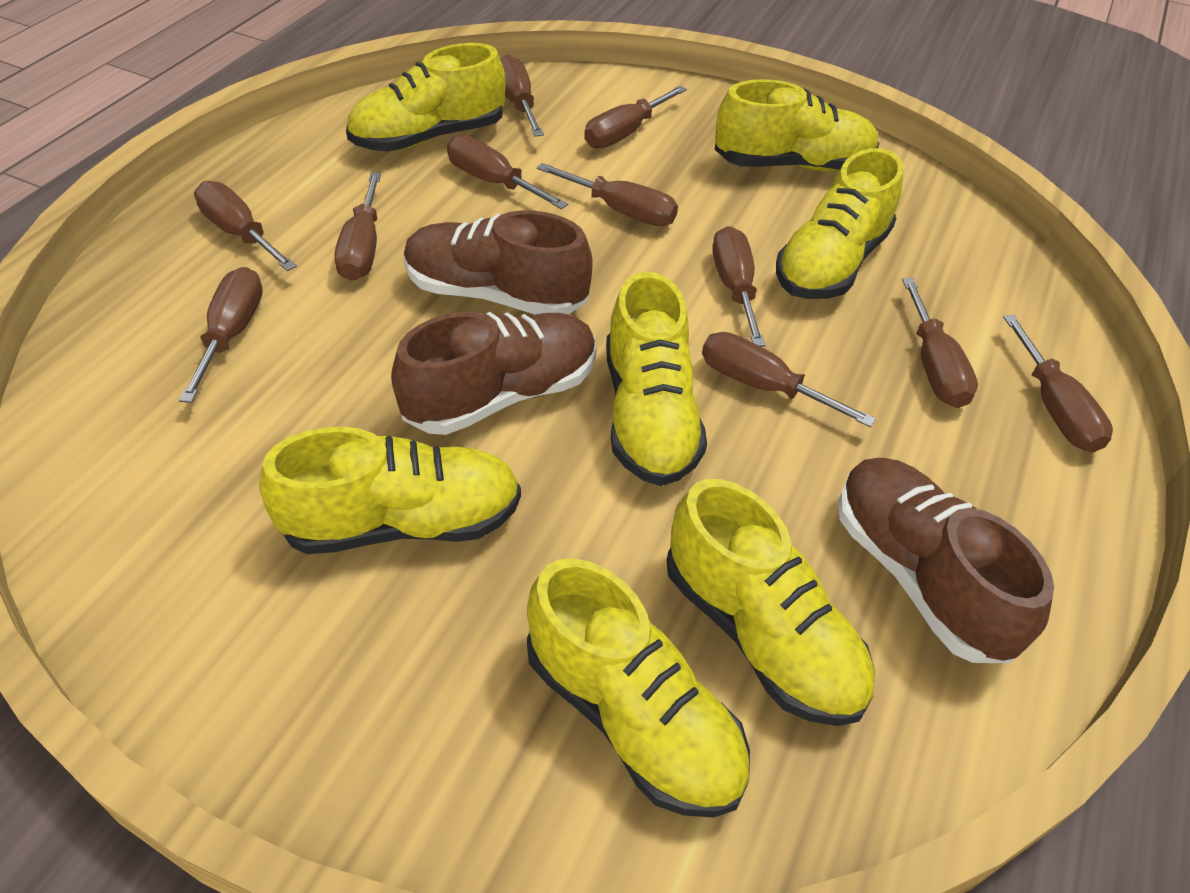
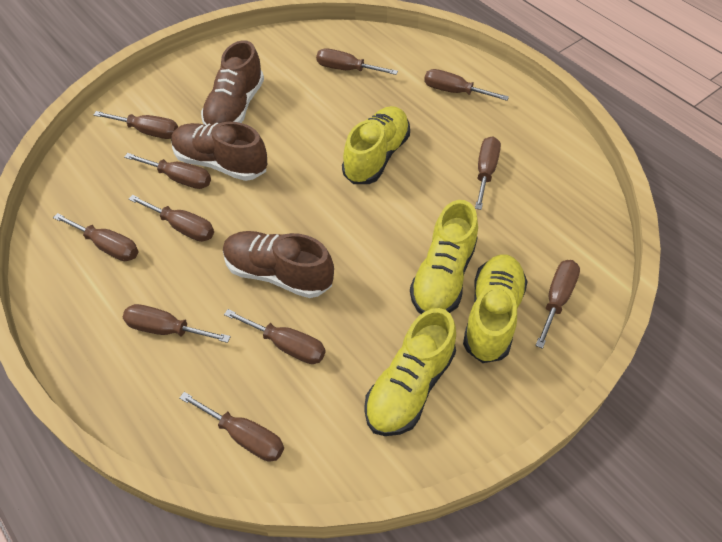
yellow shoe: [259,427,521,554] [346,43,506,152] [527,558,750,818] [606,272,707,486] [667,479,875,726] [714,79,879,171] [776,148,904,299] = 7 -> [342,106,410,184] [364,308,456,436] [410,200,478,314] [463,254,528,363] = 4

